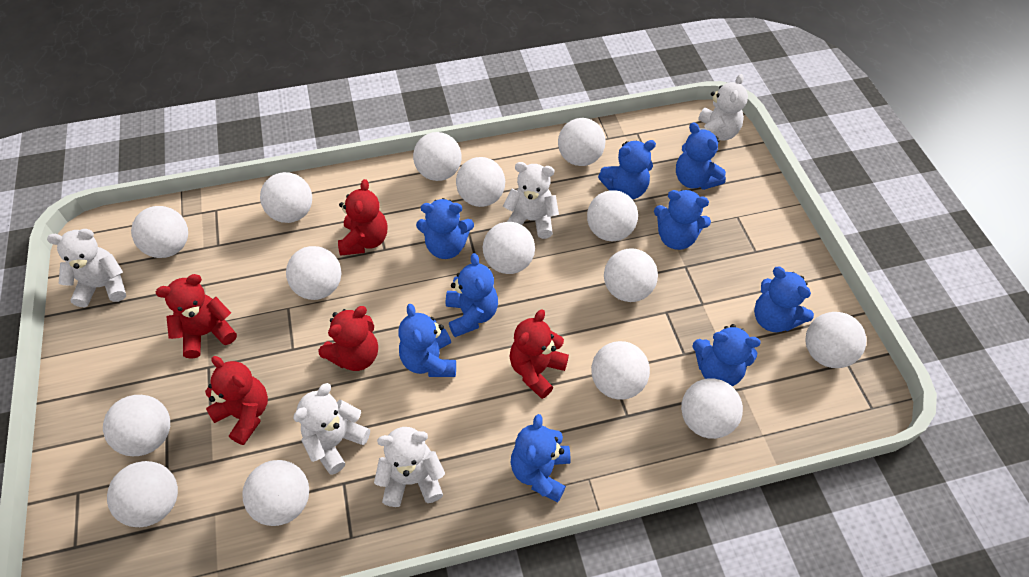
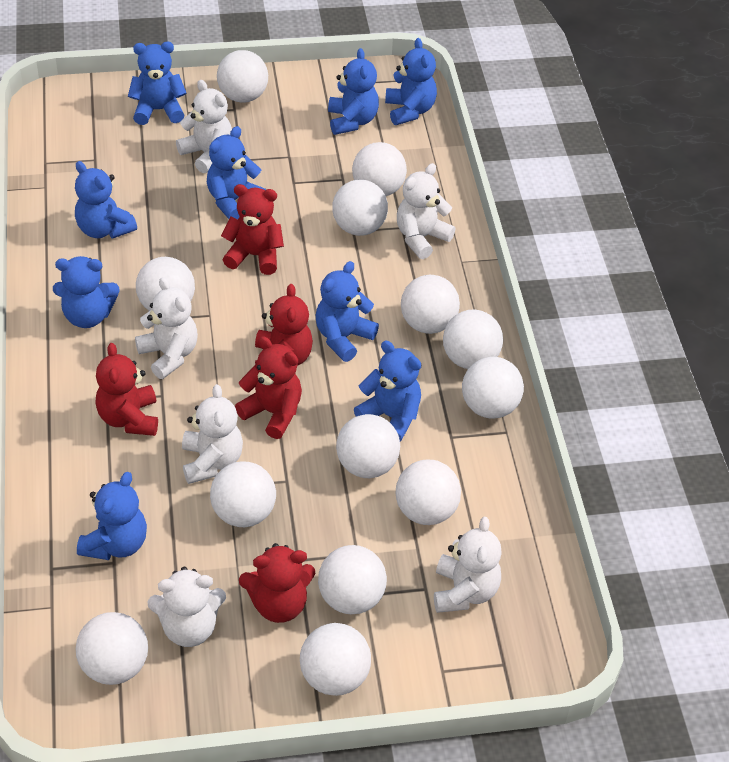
white ball: [103,395,170,456] [107,461,178,527] [131,206,188,258] [242,460,309,526] [260,172,312,223] [286,246,341,300] [413,132,462,181] [456,157,505,207] [483,222,535,274] [558,118,606,166] [587,190,638,241] [591,341,650,400] [604,248,658,302] [681,378,743,439] [805,312,867,368] = 15 -> [76,612,148,685] [136,257,195,311] [210,461,276,527] [217,50,268,103] [300,623,371,696] [318,545,387,614] [332,179,388,236] [336,414,400,478] [352,142,407,196] [396,460,461,525] [401,275,460,334] [443,309,503,369] [462,357,524,419] = 13
white teddy bear: [47,229,126,307] [293,383,370,475] [374,427,445,507] [503,162,559,239] [698,74,748,141] = 5 -> [135,277,198,379] [148,567,226,647] [176,80,232,173] [182,384,243,484] [397,163,456,259] [434,517,502,613] = 6

